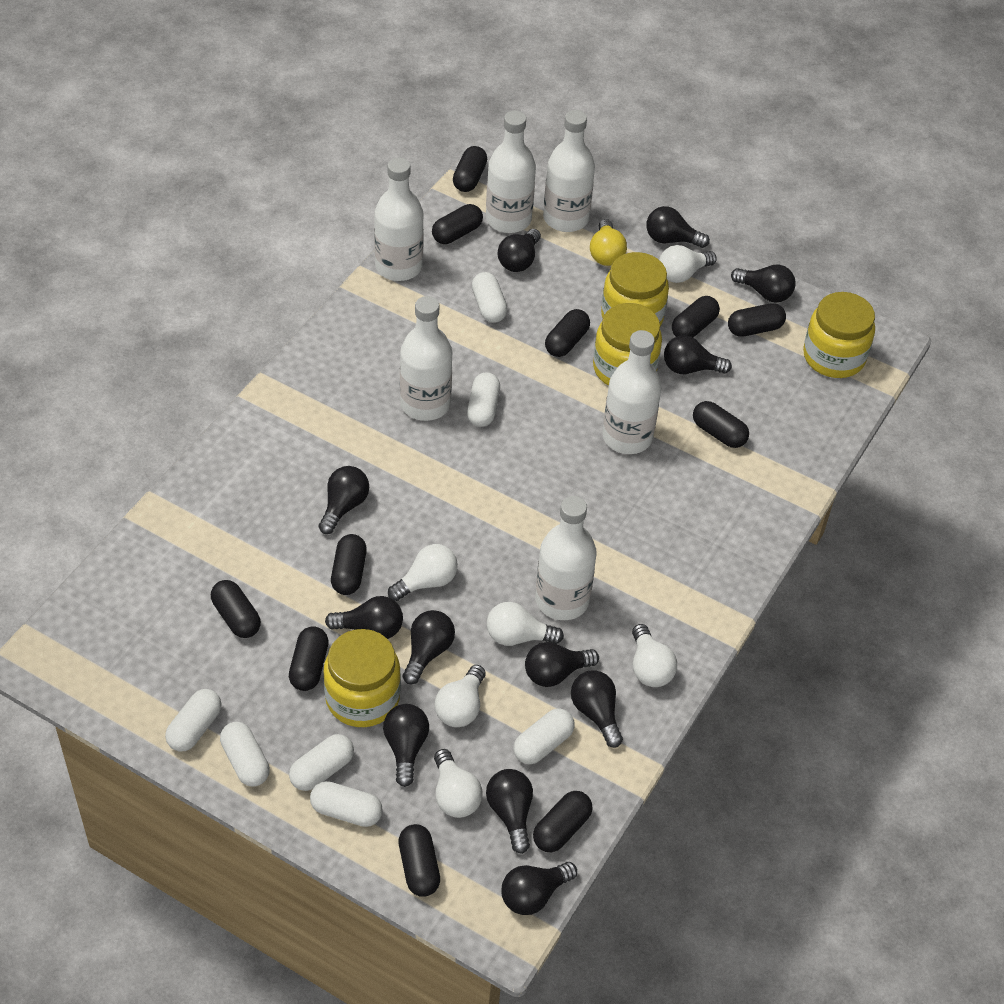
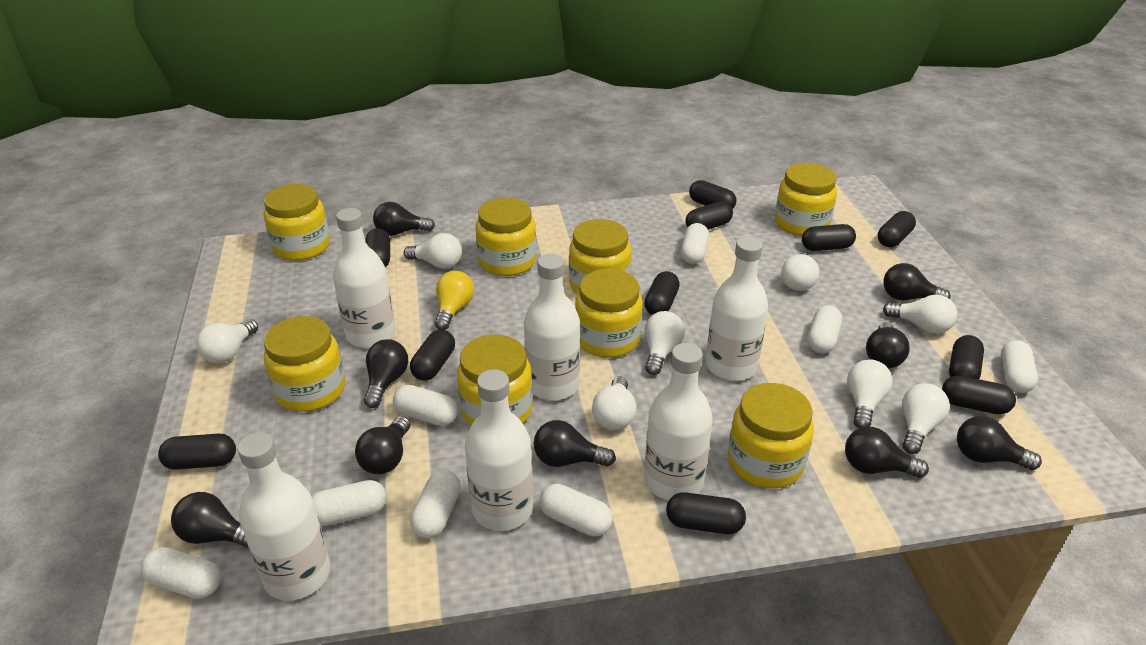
black light bulb: [319,466,369,534] [325,596,403,639] [383,704,429,787] [403,610,455,684] [486,769,533,854] [498,229,541,272] [501,862,577,915] [525,642,599,687] [571,670,623,748] [646,206,710,248] [664,335,732,374] [731,264,795,303] = 12 -> [171,492,249,549] [355,416,410,474] [364,339,408,408] [373,202,435,236] [534,420,616,467] [845,427,929,478] [866,322,910,368] [883,263,951,301] [957,416,1042,470] = 9
white capsule: [165,689,222,752] [220,722,270,787] [289,734,354,791] [310,781,383,827] [467,372,500,427] [472,272,507,323] [514,708,575,764] = 7 -> [141,547,221,599] [312,480,387,526] [393,385,458,426] [410,470,461,539] [539,484,613,537] [681,223,709,264] [808,305,842,354] [1001,340,1038,393] = 8
white light bulb: [388,544,458,601] [434,749,482,818] [435,665,486,727] [487,602,564,646] [632,624,677,687] [659,245,716,283] = 6 -> [196,319,258,364] [404,233,462,269] [592,376,637,430] [644,311,685,375] [781,253,819,291] [847,359,893,428] [883,295,957,334] [902,383,950,454] = 8
yellow jar: [323,629,401,727] [593,303,662,386] [601,252,669,326] [803,292,875,378] = 4 -> [264,184,330,261] [264,316,345,412] [457,335,533,426] [476,197,537,276] [569,219,631,294] [575,269,643,358] [728,383,814,488] [775,163,837,236] = 8

